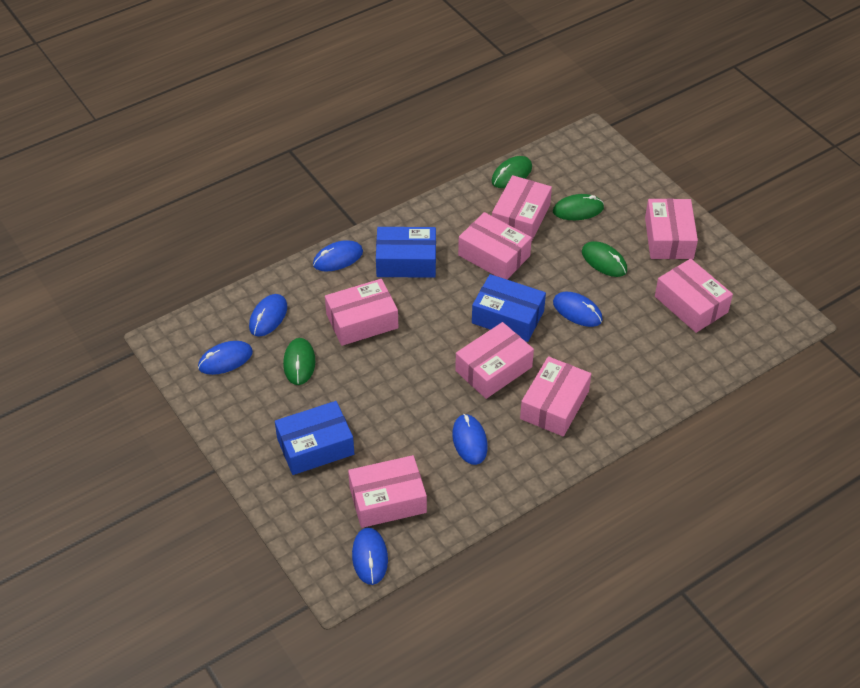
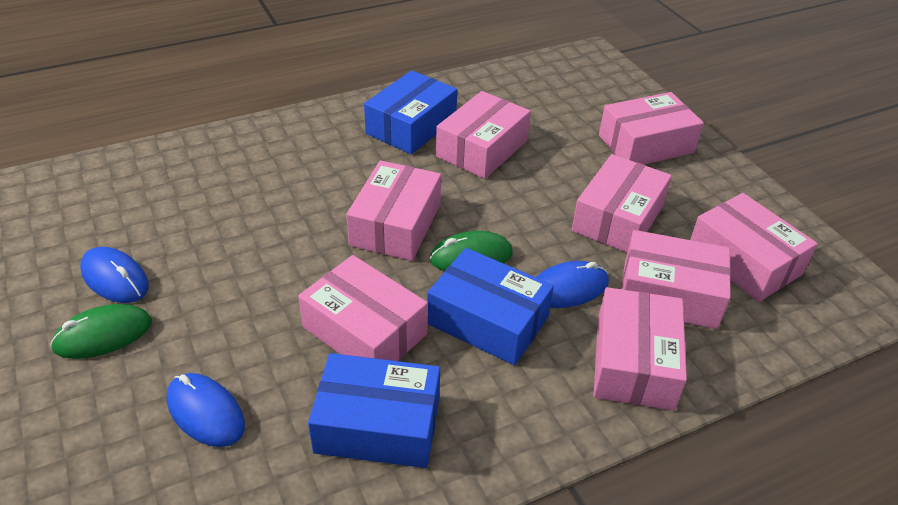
blue mouse: [198,341,253,375] [249,294,287,337] [313,240,363,272] [352,528,388,585] [452,414,488,465] [553,292,603,327] = 6 -> [80,247,149,303] [167,373,245,447] [536,261,609,308] = 3
green mouse: [283,338,315,385] [491,156,532,188] [553,194,604,220] [582,241,627,277] = 4 -> [50,304,152,359] [430,231,513,271] = 2

